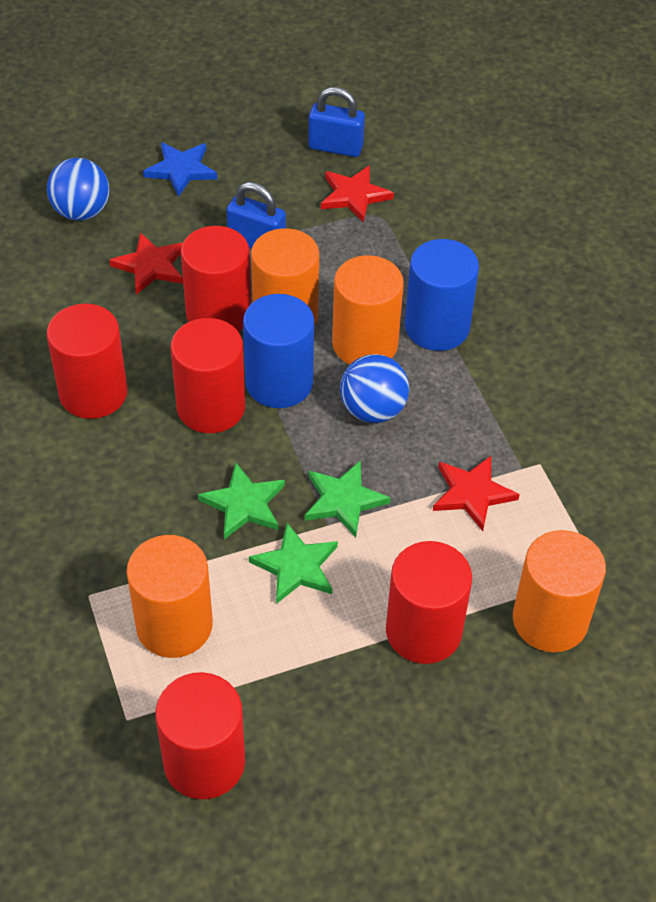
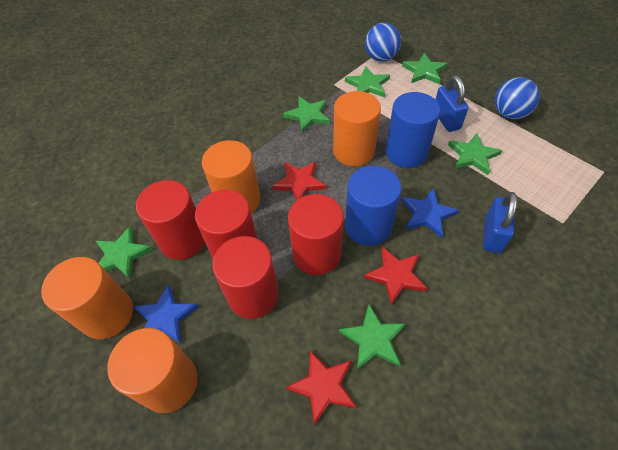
blue star: [143,142,217,197] = 1 -> [133,284,198,344] [401,188,459,238] = 2
green star: [198,462,285,539] [249,523,338,604] [305,460,391,538] = 3 -> [96,226,153,279] [283,96,330,133] [339,305,406,370] [345,66,390,97] [402,53,448,84] [448,133,502,175] = 6
red cylinder: [47,304,128,419] [155,672,245,799] [171,318,245,433] [181,226,251,332] [386,541,472,664] = 5 -> [136,180,205,260] [195,190,258,259] [212,236,279,319] [288,194,344,275] = 4

